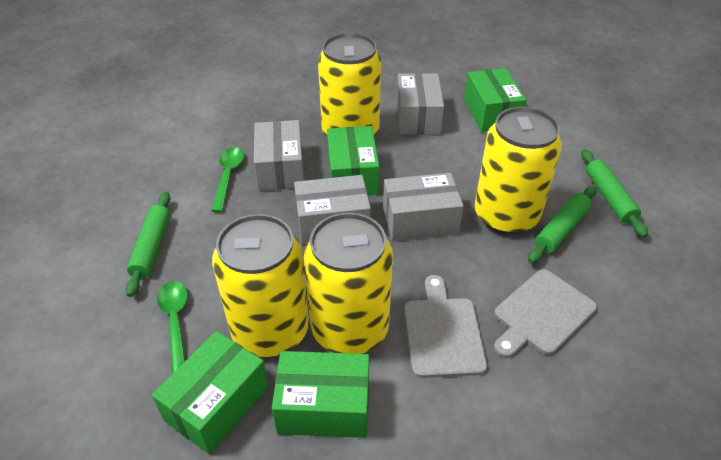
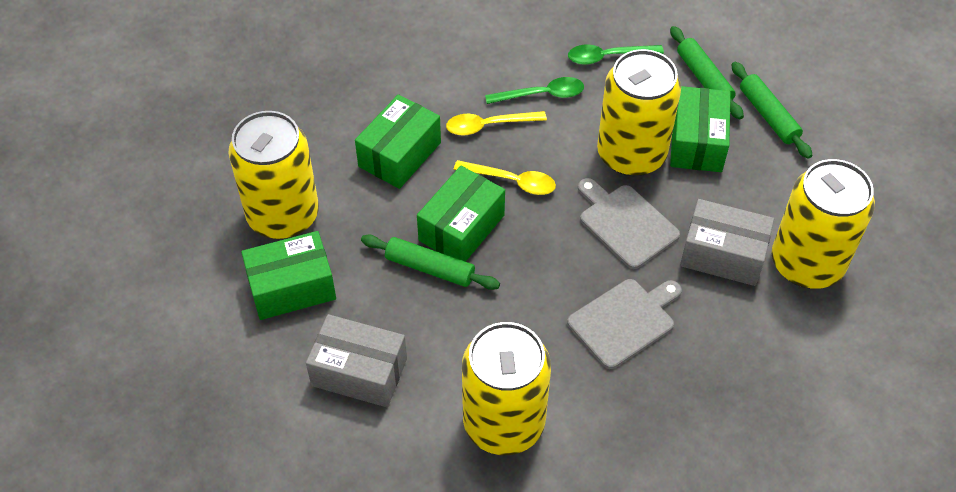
grey box: [254,120,304,191] [294,175,371,244] [383,173,464,242] [396,73,444,135] = 4 -> [306,314,407,407] [680,199,774,286] = 2
yellow spoon: none = 0 -> [446,111,547,136] [453,160,556,195] = 2

